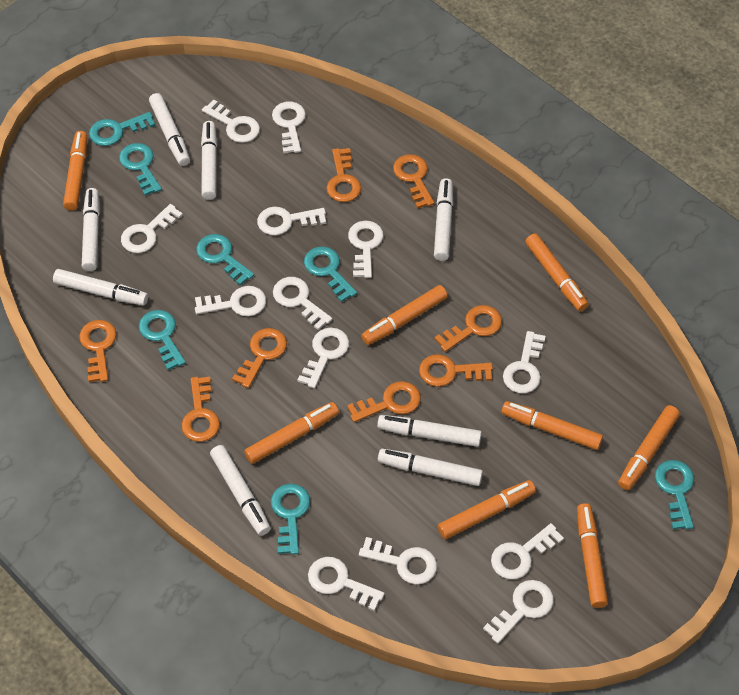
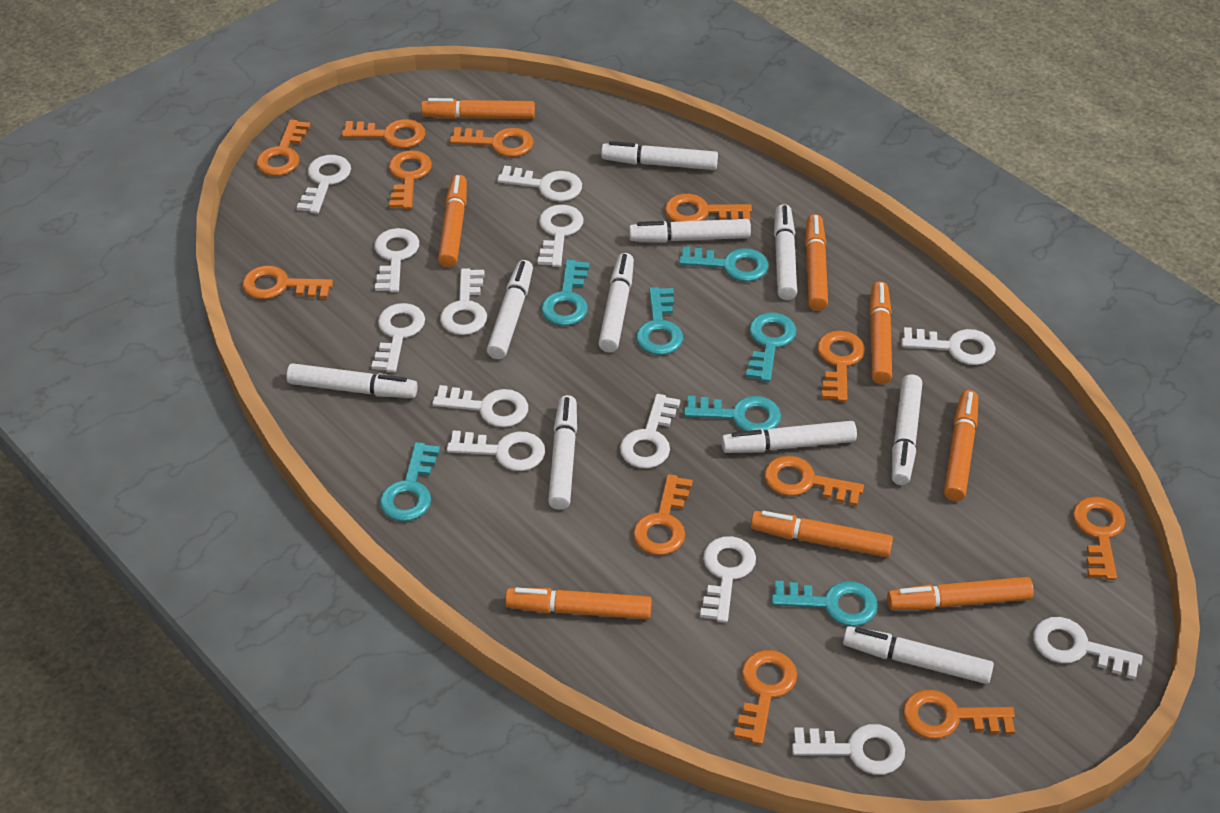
orange key: [79,320,117,382] [181,377,220,442] [232,328,287,388] [326,148,361,202] [347,381,421,422] [393,154,434,209] [419,354,493,387] [434,305,502,352] = 8 -> [242,266,333,299] [256,120,311,176] [342,119,426,148] [389,150,432,209] [450,127,534,157] [633,474,693,555] [665,194,752,222] [734,650,797,745] [764,455,864,506] [817,331,865,402] [903,690,1015,739] [1073,497,1126,580] = 12
white marker: [53,269,148,306] [82,188,100,271] [149,93,190,166] [201,121,217,200] [210,445,271,536] [377,415,482,447] [378,449,483,486] [434,178,453,261] = 8 -> [286,363,418,398] [487,260,533,359] [548,395,577,510] [598,253,634,352] [601,141,718,170] [629,219,751,242] [721,421,857,453] [774,204,797,300] [843,626,994,684] [892,374,922,485] = 10

